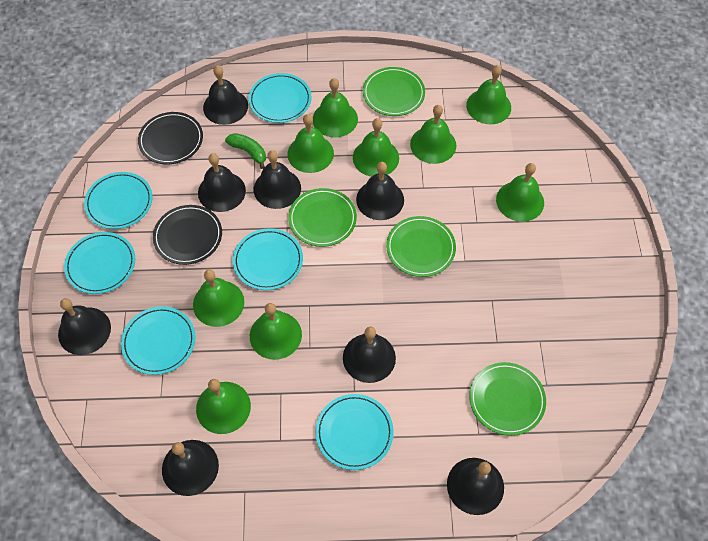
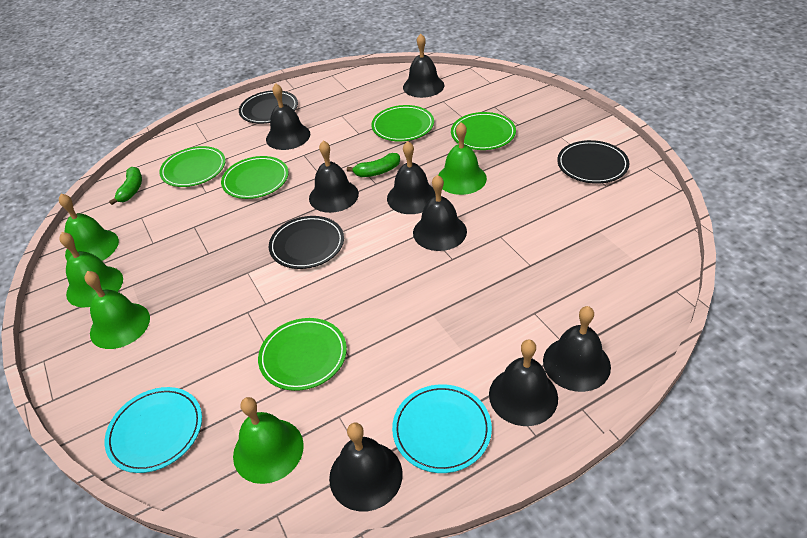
black plate: [138,112,203,164] [153,205,222,265] = 2 -> [239,90,298,124] [269,216,344,269] [557,140,629,184] = 3
green banana: [225,133,266,169] = 1 -> [109,167,142,205] [347,153,400,177] = 2
green bell: [193,269,244,327] [196,379,251,434] [250,303,302,360] [287,114,334,173] [313,78,358,138] [353,118,399,177] [410,105,456,164] [466,65,511,124] [496,163,544,222] = 9 -> [59,194,119,261] [59,232,123,308] [84,271,150,349] [233,397,304,484] [438,122,487,195] = 5
green plate: [288,188,357,247] [363,67,425,116] [386,216,456,277] [469,362,546,436] = 4 -> [159,146,226,187] [221,156,289,199] [258,318,347,391] [371,105,434,141] [451,112,516,150] = 5
turquoise plate: [64,232,135,294] [84,172,152,229] [121,306,195,375] [233,228,303,290] [249,73,311,123] [315,394,394,470] = 6 -> [105,387,202,473] [392,384,492,473] = 2

